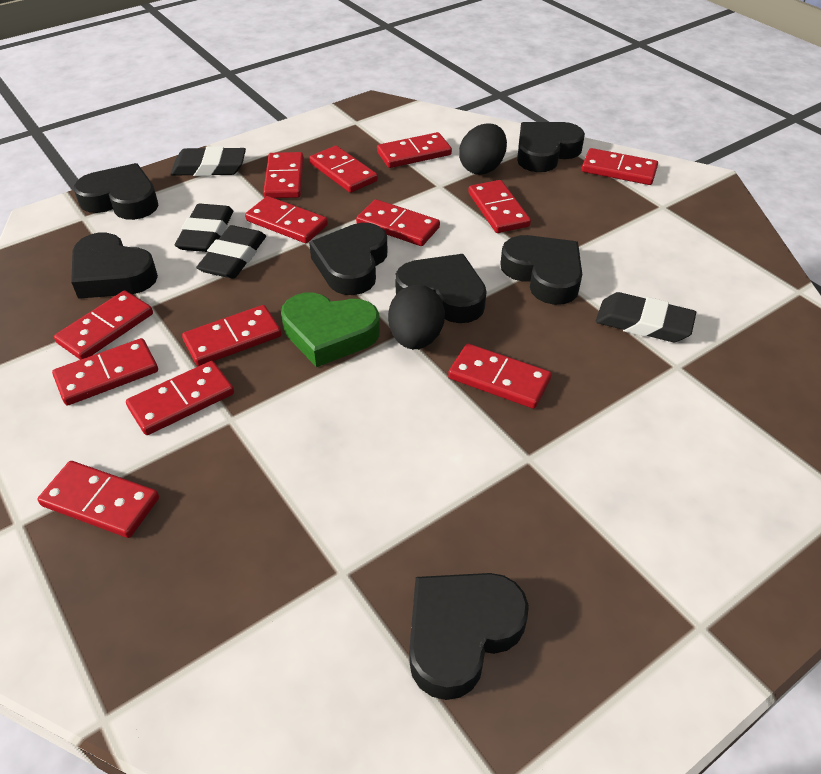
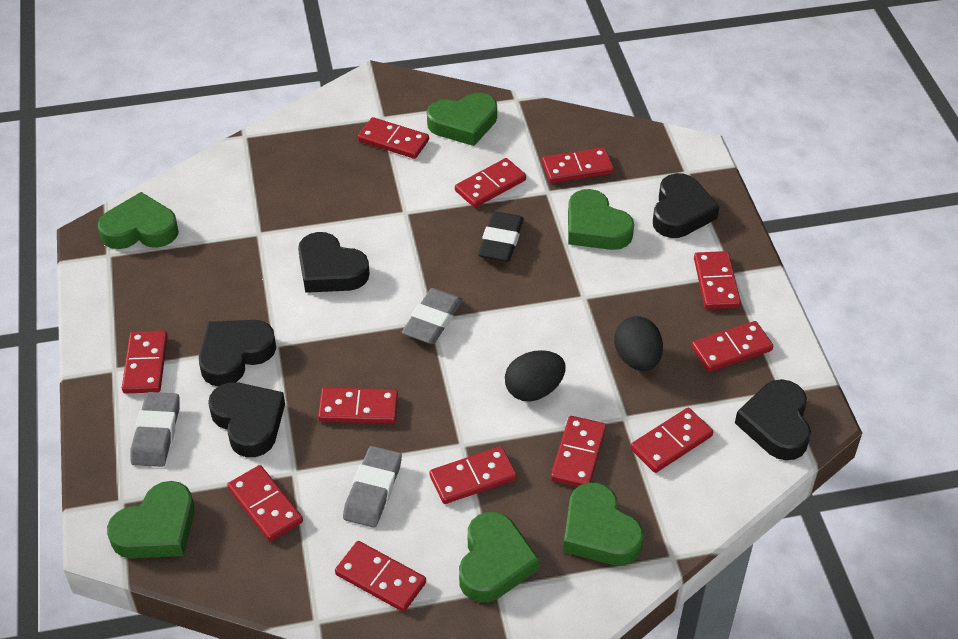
black eraser: [171,146,246,176] [175,204,233,252] [196,225,266,279] [596,292,696,342] = 4 -> [478,211,524,262] = 1
black heart: [71,233,158,299] [74,163,158,220] [309,223,388,295] [395,254,487,323] [409,573,529,700] [500,235,582,305] [517,122,585,172] = 7 -> [199,320,276,386] [208,382,285,457] [298,232,370,293] [653,173,720,238] [735,379,811,460] = 5
green heart: [281,292,380,367] = 1 -> [98,192,179,249] [107,481,195,559] [427,93,497,146] [459,512,539,602] [563,483,644,566] [568,189,634,250] = 6
grey eraser: none = 0 -> [130,392,180,467] [343,446,402,528] [402,288,463,344] = 3
red domino: [38,461,159,538] [52,338,158,405] [54,290,153,360] [126,361,234,435] [182,305,281,366] [245,196,328,243] [263,152,304,198] [309,146,378,193] [356,199,440,246] [377,132,452,168] [448,344,552,409] [468,180,531,233] [582,148,658,185] = 13 -> [122,331,168,393] [227,465,303,541] [318,387,398,424] [335,541,426,612] [358,117,429,159] [429,446,517,504] [455,158,526,208] [542,147,614,183] [551,416,606,487] [630,408,713,473] [692,321,773,372] [694,251,741,309] = 12

